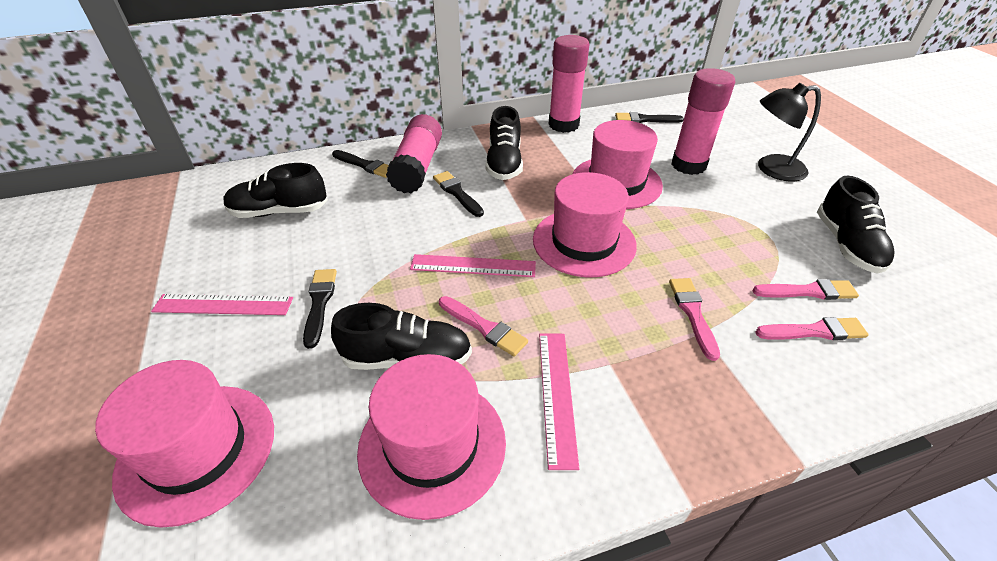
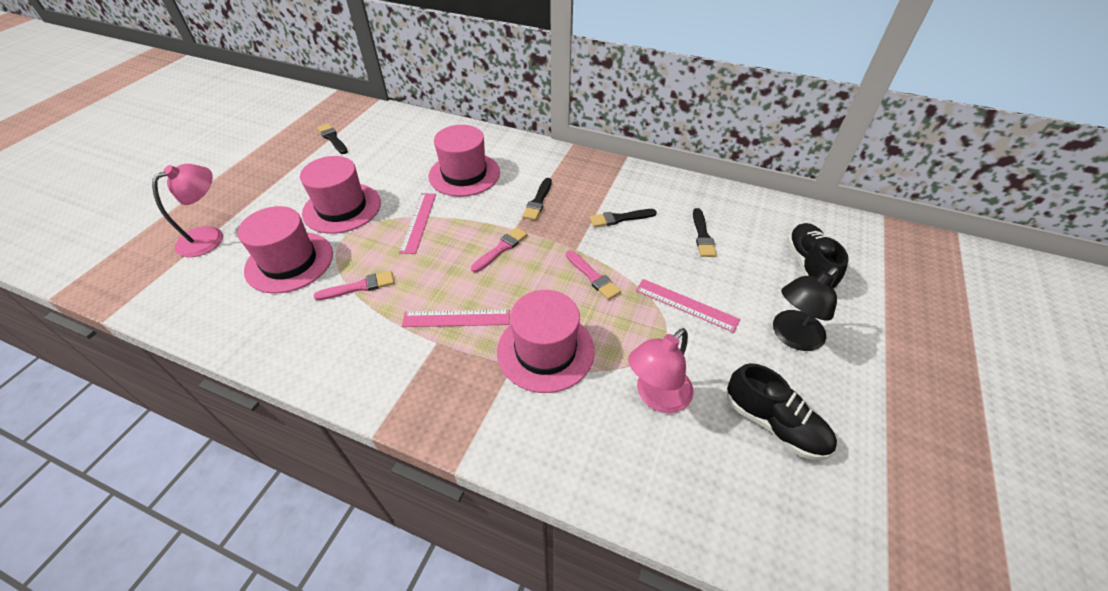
black shoe: [223,163,328,218] [331,303,472,370] [485,106,523,180] [817,176,895,274] = 4 -> [727,363,837,460] [787,223,848,289] = 2
pink brush: [439,296,528,357] [669,278,720,361] [753,279,859,300] [755,317,869,340] = 4 -> [314,271,394,300] [471,227,528,272] [566,250,621,300] = 3
pink glue stick: [386,114,442,193] [549,35,590,133] [671,68,735,175] = 3 -> none = 0
pink lamp: none = 0 -> [152,164,223,257] [628,328,693,413] = 2

